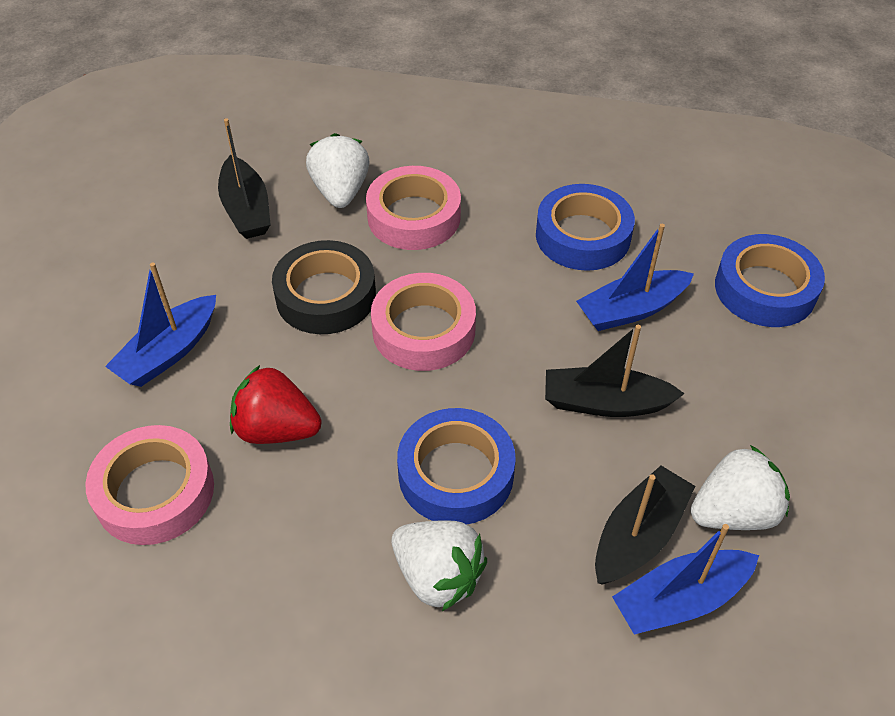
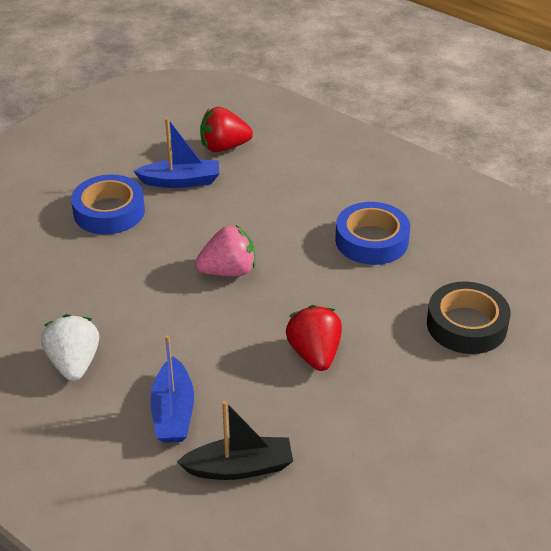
black boat: [218,118,271,239] [545,325,685,417] [595,466,695,585] = 3 -> [177,401,293,480] = 1
blue boat: [105,262,216,387] [576,224,694,331] [612,524,759,635] = 3 -> [133,118,219,188] [150,335,194,443] = 2
blue tape: [397,408,516,524] [536,184,635,271] [715,234,825,327] = 3 -> [71,175,145,235] [335,202,410,265] = 2
pink strawberry: none = 0 -> [195,225,255,276] = 1
pink tape: [85,425,214,545] [366,166,461,250] [371,273,476,371] = 3 -> none = 0
red strawberry: [230,365,322,444] = 1 -> [200,107,253,152] [286,305,342,371] = 2
white strawberry: [306,133,370,208] [392,520,487,611] [690,445,790,530] = 3 -> [41,314,99,381] = 1

